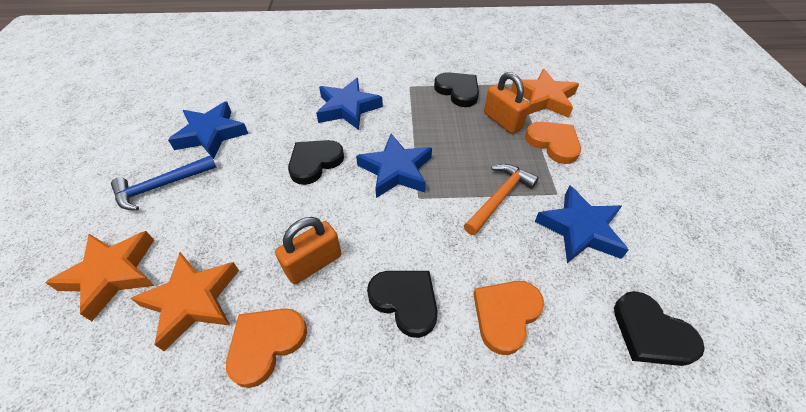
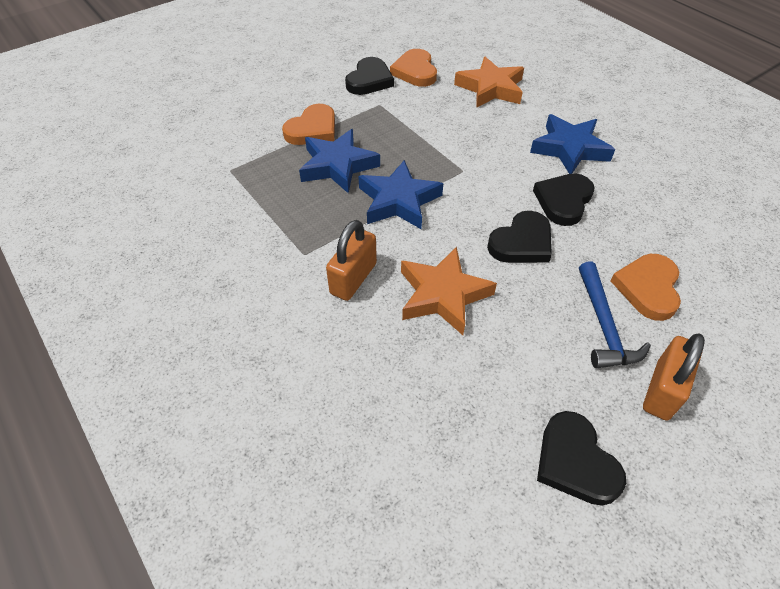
blue star: [168,101,249,159] [316,78,383,130] [356,134,432,198] [534,186,629,263] = 4 -> [299,129,380,193] [358,160,443,229] [530,114,615,174] = 3
orange hammer: [464,164,539,235] = 1 -> none = 0
orange star: [45,231,155,321] [130,252,239,351] [511,69,579,118] = 3 -> [401,247,497,335] [454,57,524,108] = 2

